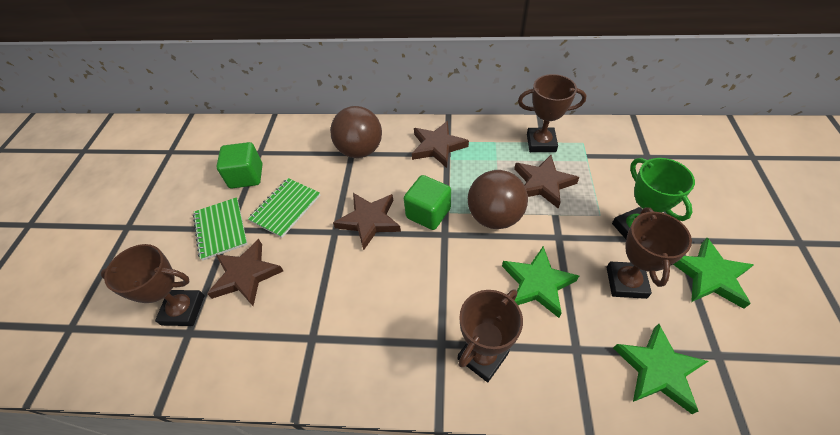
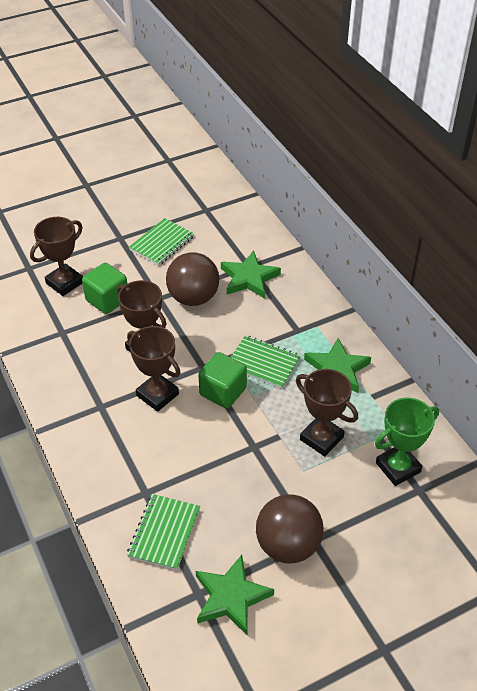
brown star: [207,239,283,306] [333,193,401,250] [412,121,469,168] [514,155,580,208] = 4 -> none = 0
green notebook: [193,197,248,261] [248,178,320,238] = 2 -> [127,494,200,570] [129,218,194,266] [231,335,301,388] = 3

